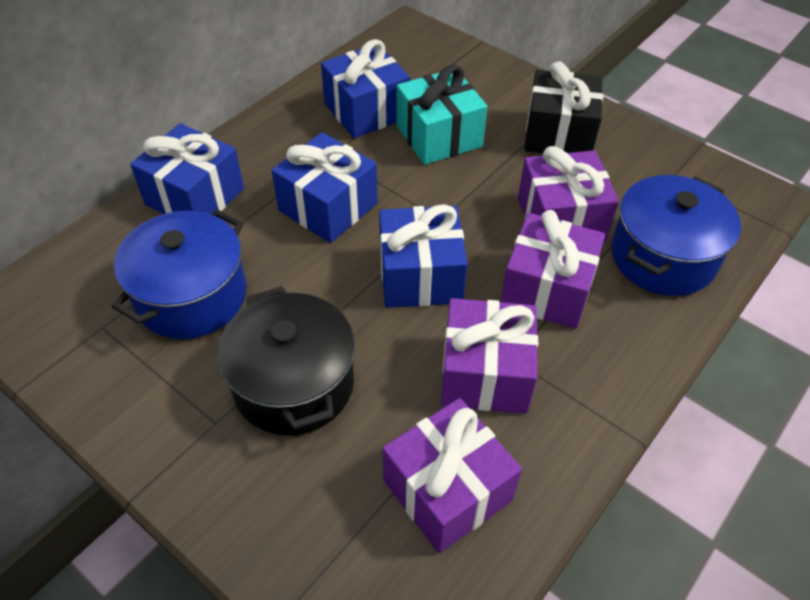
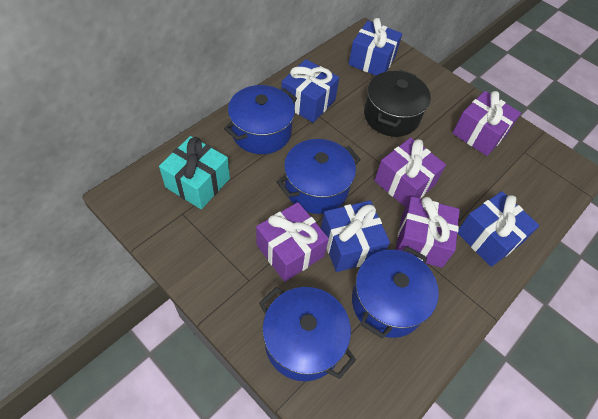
black gift: [524,61,603,153] = 1 -> none = 0
blue pot: [111,209,246,339] [611,175,741,296] = 2 -> [224,85,297,154] [259,287,356,381] [277,139,361,214] [352,246,439,339] = 4

